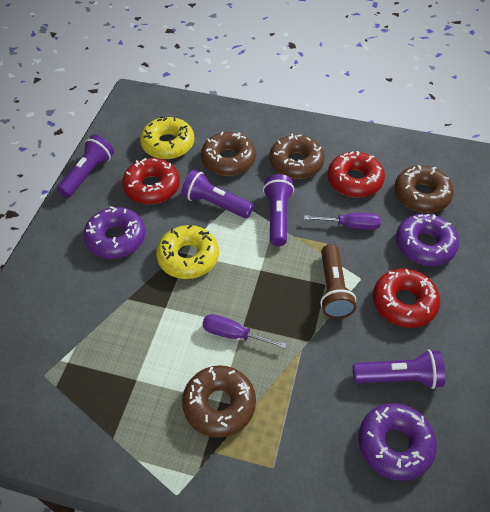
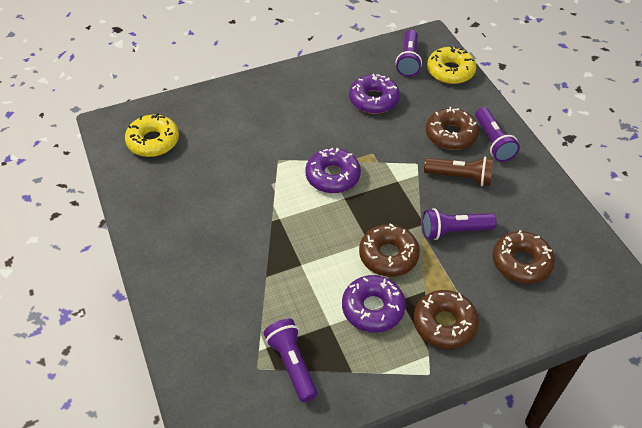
purple screwdriver: [202,314,287,349] [304,213,381,230] = 2 -> none = 0
red donut: [122,158,180,204] [328,151,385,198] [373,269,440,328] = 3 -> none = 0

